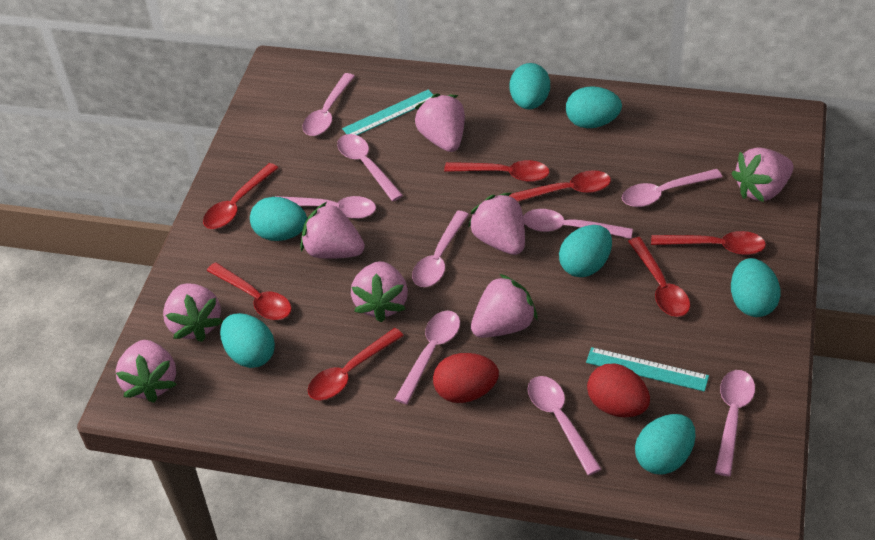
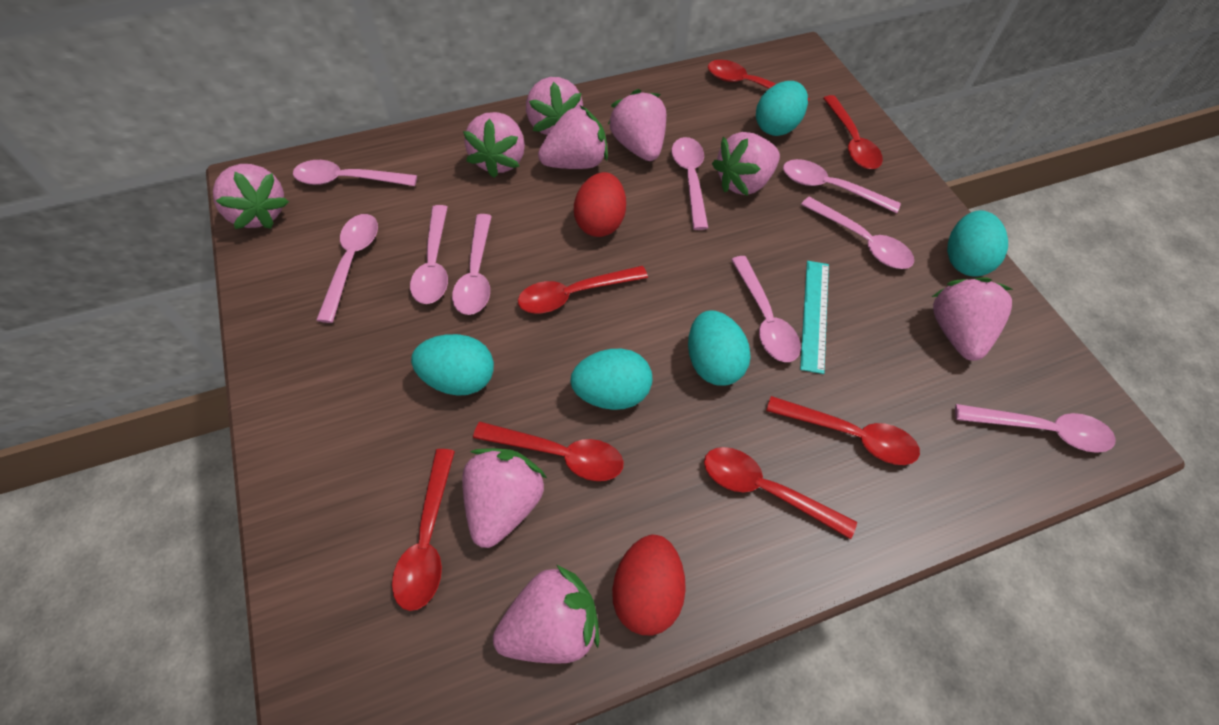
pink strawberry: [116,340,177,403] [163,283,223,342] [301,202,365,259] [351,261,408,322] [415,94,465,152] [468,193,525,255] [471,274,538,338] [732,147,793,202] = 8 -> [213,164,289,229] [462,448,547,548] [463,112,525,178] [493,564,600,664] [526,77,583,135] [538,105,608,169] [608,89,666,161] [712,132,780,196] [932,277,1013,361] = 9
turquoise egg: [220,313,275,368] [250,197,307,241] [509,63,550,109] [559,225,612,277] [566,86,622,128] [635,414,695,475] [731,258,780,317] = 7 -> [411,334,494,396] [570,349,652,410] [688,311,751,385] [756,81,808,136] [947,210,1008,277] = 5
turquoise ruler: [342,90,433,135] [586,347,709,392] = 2 -> [800,261,829,374] = 1

